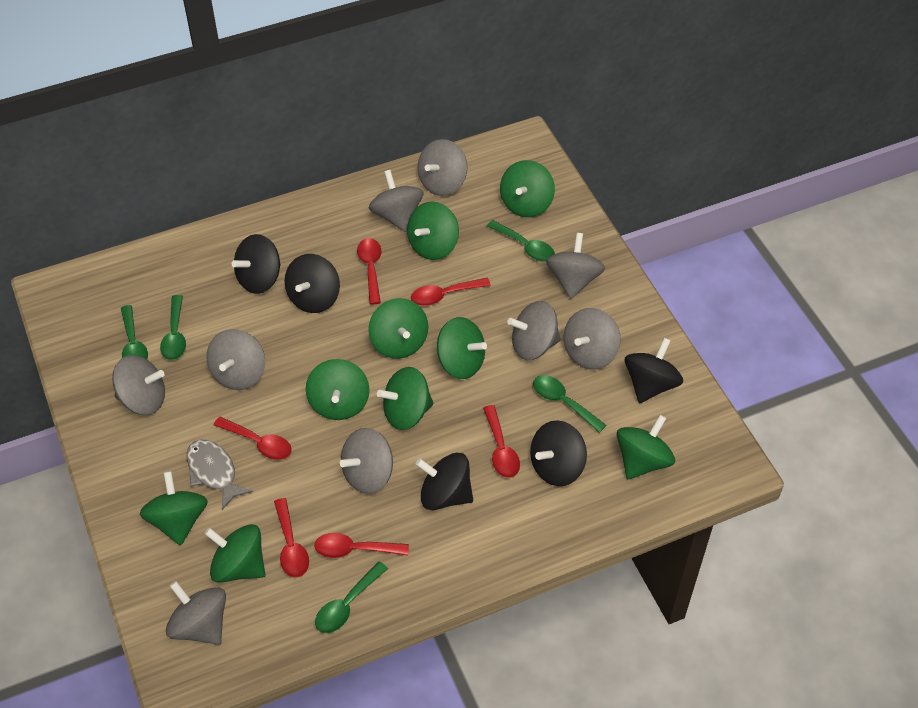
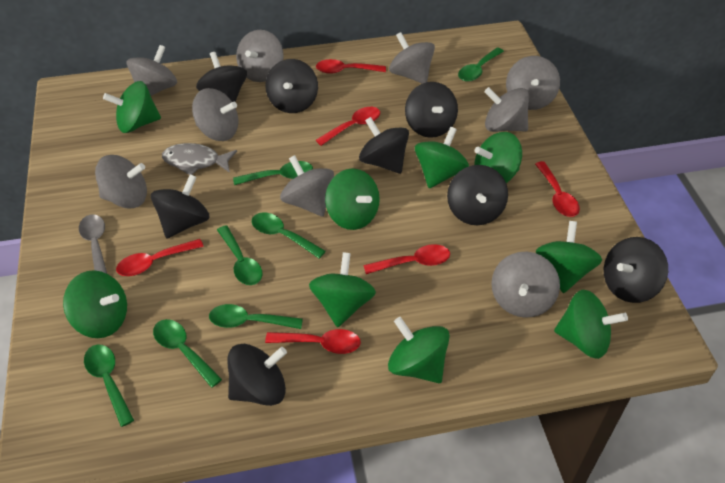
black spinning top: [232,234,281,294] [284,254,340,313] [416,453,473,510] [530,420,587,486] [625,338,683,403] = 5 -> [151,174,209,239] [196,52,247,102] [227,344,287,406] [265,59,318,113] [359,117,409,174] [405,82,458,138] [447,165,508,225] [604,237,668,303] = 8
green spoon: [121,305,148,359] [160,295,186,360] [315,561,388,633] [487,220,555,262] [533,375,606,433] = 5 -> [84,344,134,427] [153,319,222,388] [209,304,303,329] [217,225,262,285] [233,161,313,185] [252,212,326,259] [458,48,504,82] = 7
grey spoon: none = 0 -> [79,214,107,274] = 1

